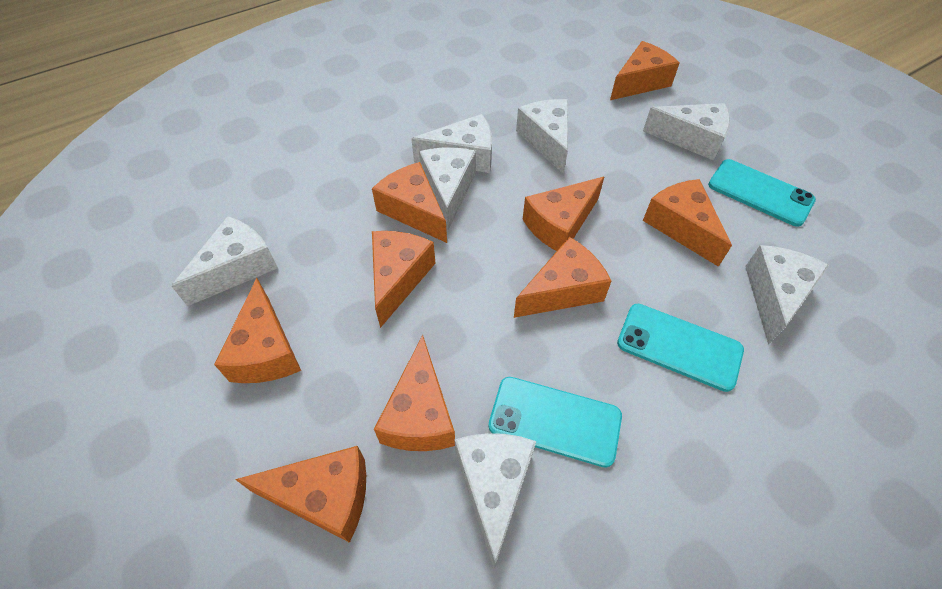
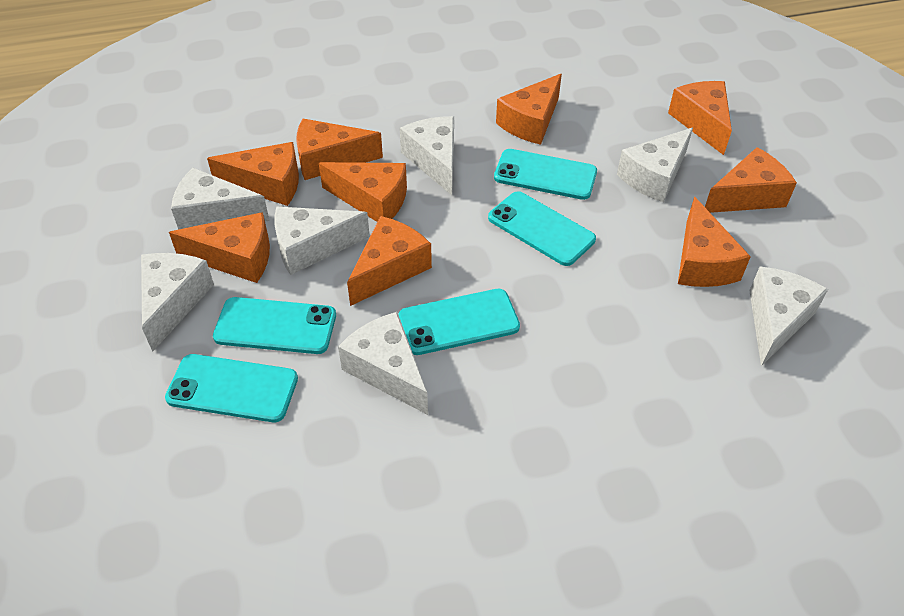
turquoise phone: [488,377,622,468] [617,304,744,392] [708,159,816,227] = 3 -> [165,354,298,422] [213,297,336,354] [399,289,520,355] [488,191,596,266] [494,149,597,200] = 5

